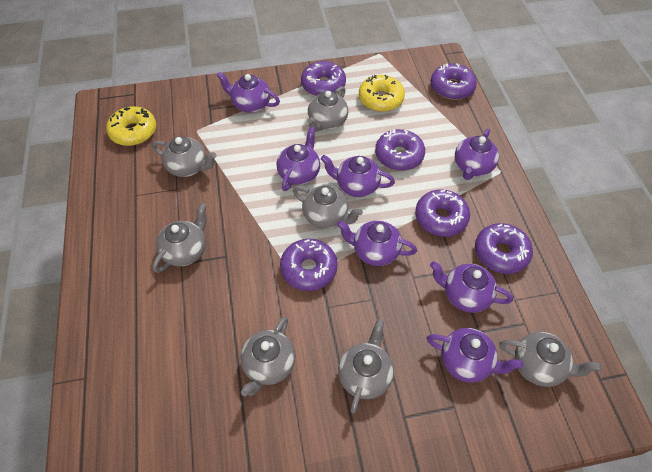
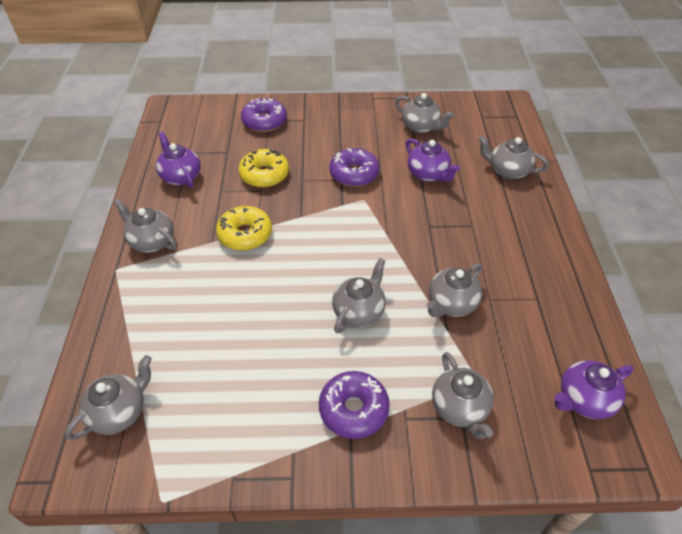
purple donut: [280,239,337,291] [301,61,346,96] [375,129,425,171] [415,189,470,237] [431,63,477,100] [475,223,533,274] = 6 -> [241,98,287,132] [319,371,390,439] [329,148,380,187] = 3
purple teapot: [217,71,280,113] [276,126,320,191] [321,155,395,197] [337,220,417,266] [427,328,523,383] [430,261,513,313] [455,129,499,180] = 7 -> [156,132,201,188] [406,139,460,182] [555,360,634,419] = 3

